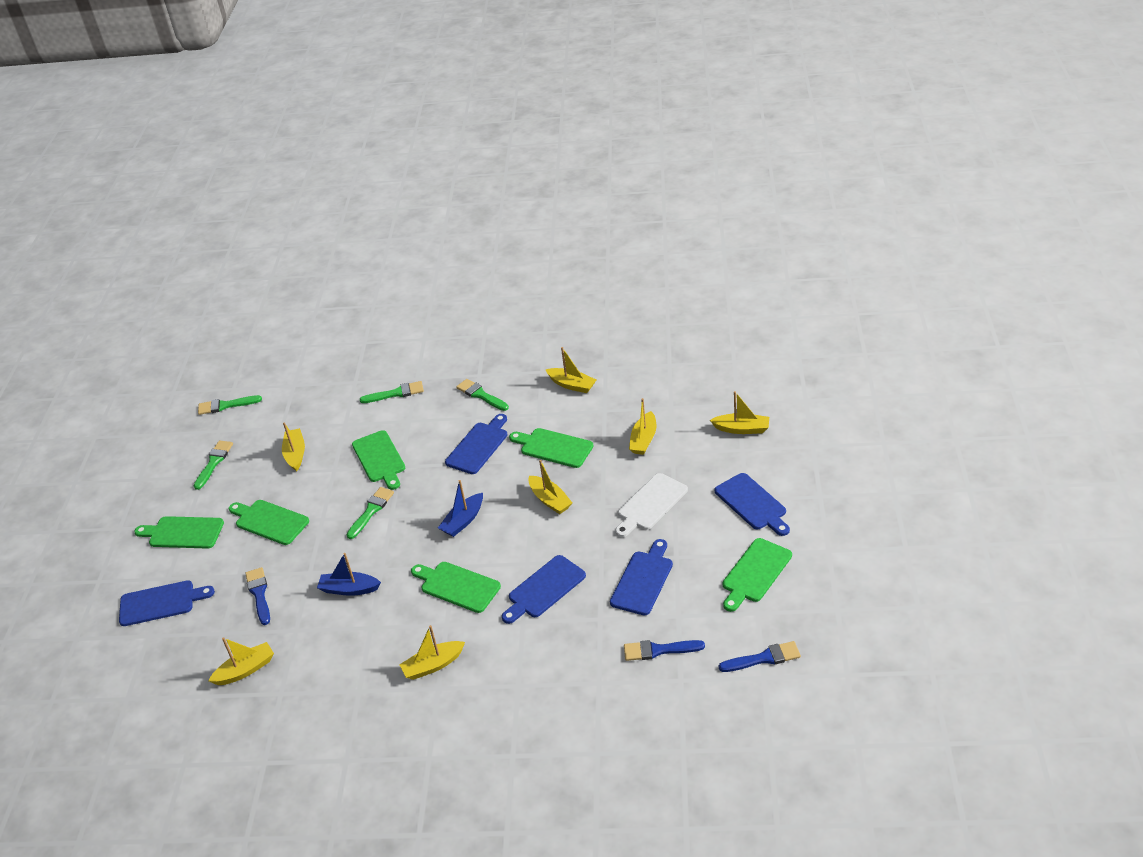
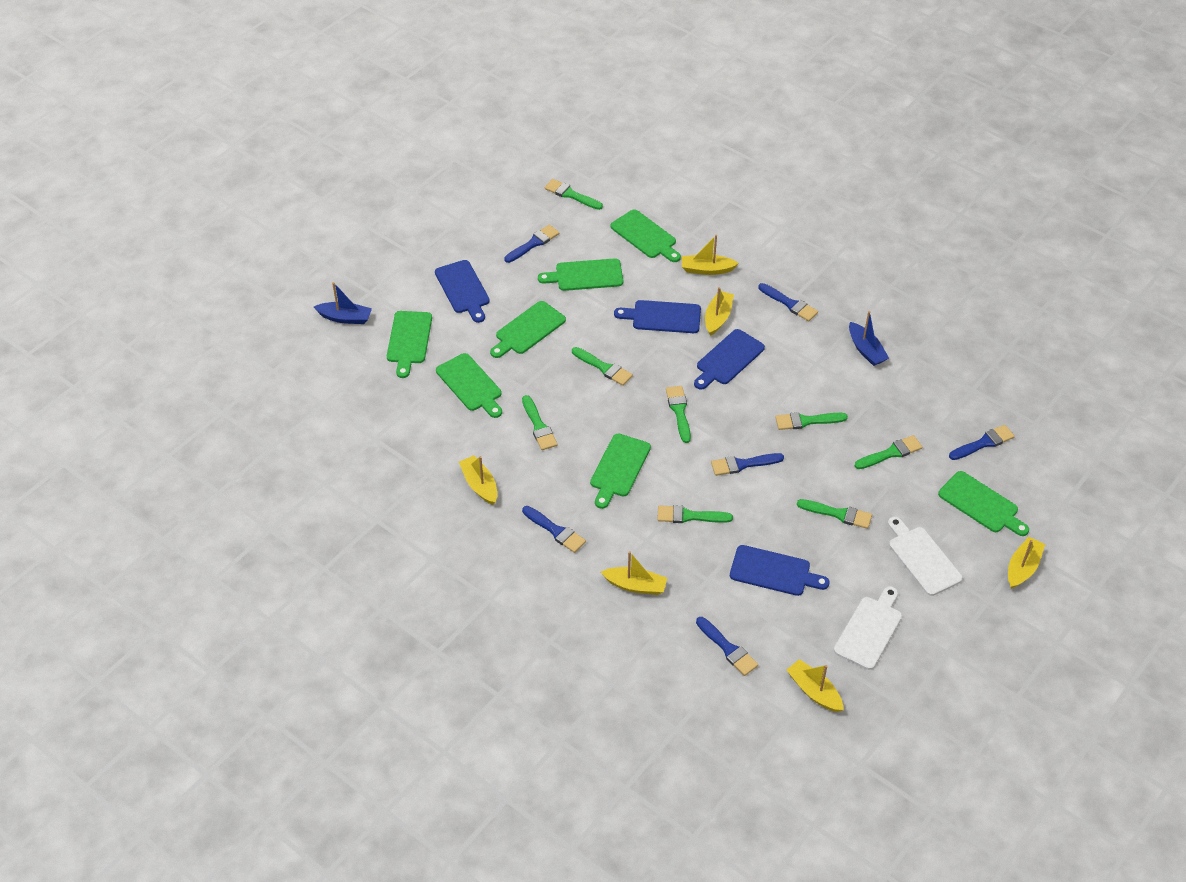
blue brush: [245,567,270,625] [624,640,705,661] [719,641,801,672] = 3 -> [504,225,559,263] [522,506,586,553] [696,617,758,676] [711,453,784,476] [758,283,818,321] [949,425,1015,460] = 6
blue cutting board: [119,580,215,626] [445,414,507,474] [502,555,586,624] [610,539,673,615] [714,473,790,536] = 5 -> [435,260,490,323] [614,300,701,333] [694,329,765,390] [730,545,829,596] = 4
green brush: [194,440,233,490] [198,395,262,415] [346,487,394,539] [360,381,424,403] [456,379,509,411] = 5 -> [522,395,558,450] [545,179,603,210] [572,347,633,386] [657,505,733,523] [666,386,691,443] [775,412,848,430] [797,499,872,529] [855,435,922,469] = 8
green cutting board: [134,516,224,549] [229,500,309,545] [352,430,405,490] [411,562,501,613] [509,428,594,468] [723,538,792,612] = 6 -> [387,311,432,378] [436,353,502,418] [490,301,566,358] [538,258,623,291] [590,433,651,509] [611,209,681,262] [938,471,1029,536] = 7
white cutting board: [615,473,688,537] = 1 -> [834,586,902,670] [888,516,963,596] = 2
yellow boat: [208,638,274,685] [282,422,305,471] [399,625,465,680] [528,460,572,514] [545,347,596,393] [629,398,656,455] [710,391,769,434] = 7 -> [459,455,497,505] [601,551,667,595] [682,235,739,275] [705,287,734,336] [787,659,844,712] [1008,537,1045,589] = 6

